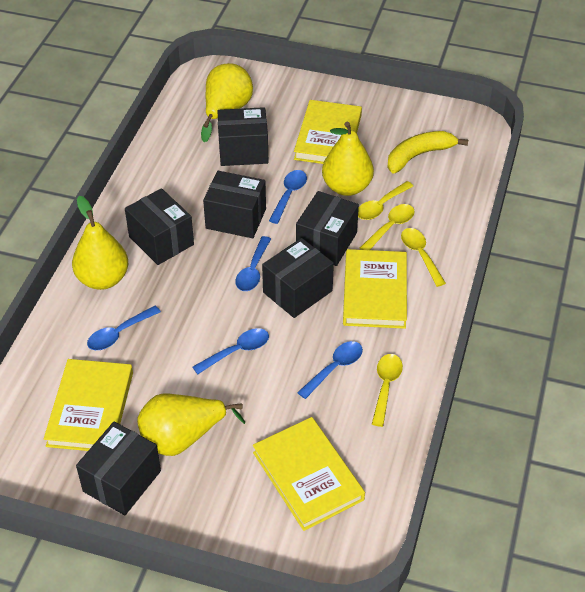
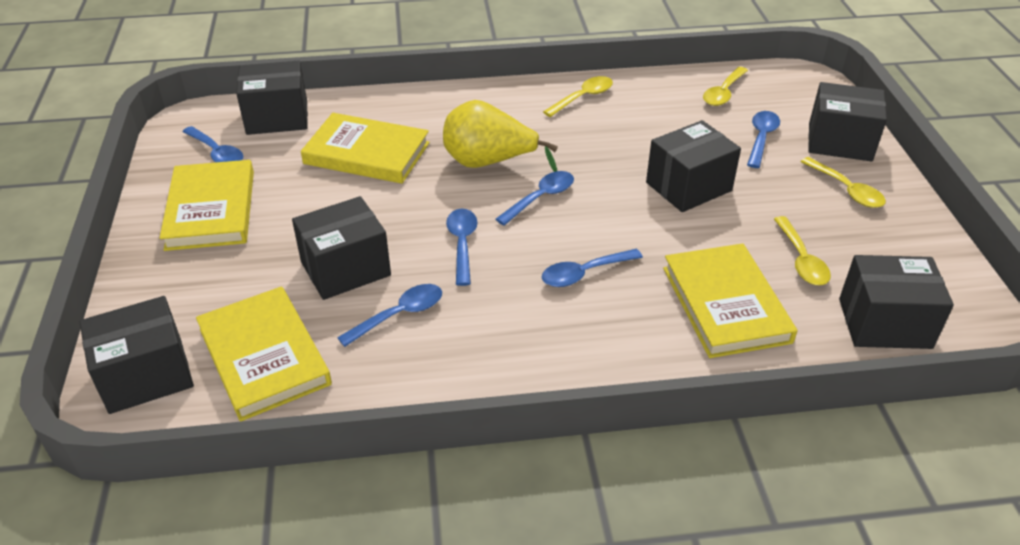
blue spoon: [87,306,161,350] [193,328,269,374] [235,236,271,291] [269,170,307,224] [297,341,363,399] = 5 -> [182,126,243,162] [337,284,442,347] [446,209,477,286] [495,171,574,226] [542,249,643,287] [747,111,780,168] = 6
yellow banana: [387,131,468,173] = 1 -> none = 0
yellow pear: [72,196,128,290] [137,394,245,456] [201,63,253,142] [322,122,374,196] = 4 -> [443,100,558,172] = 1

